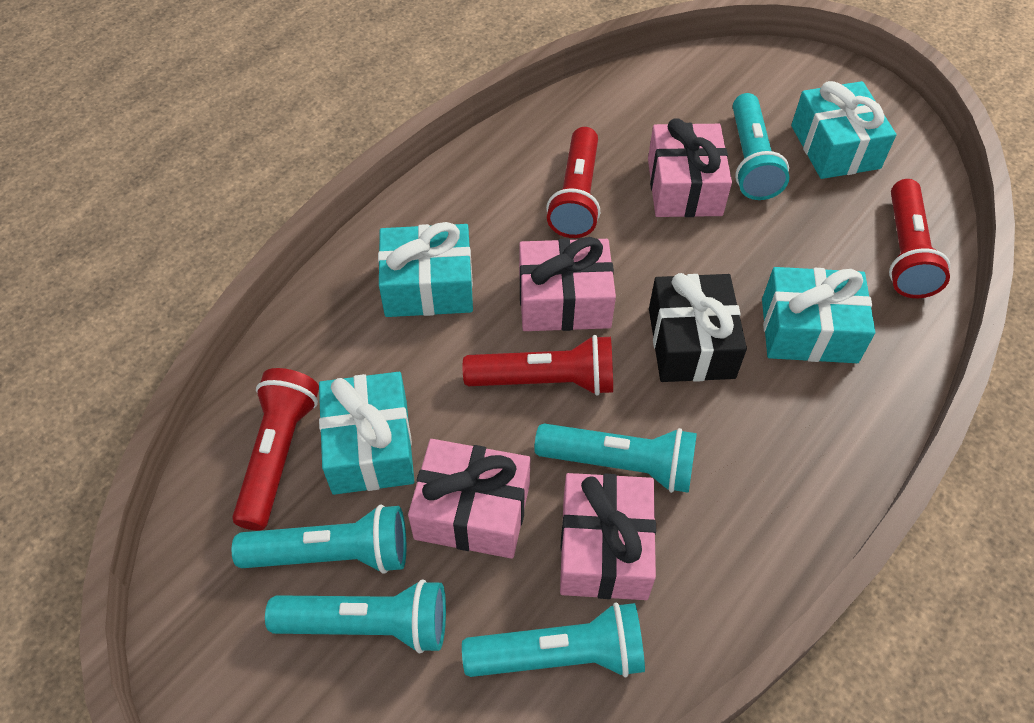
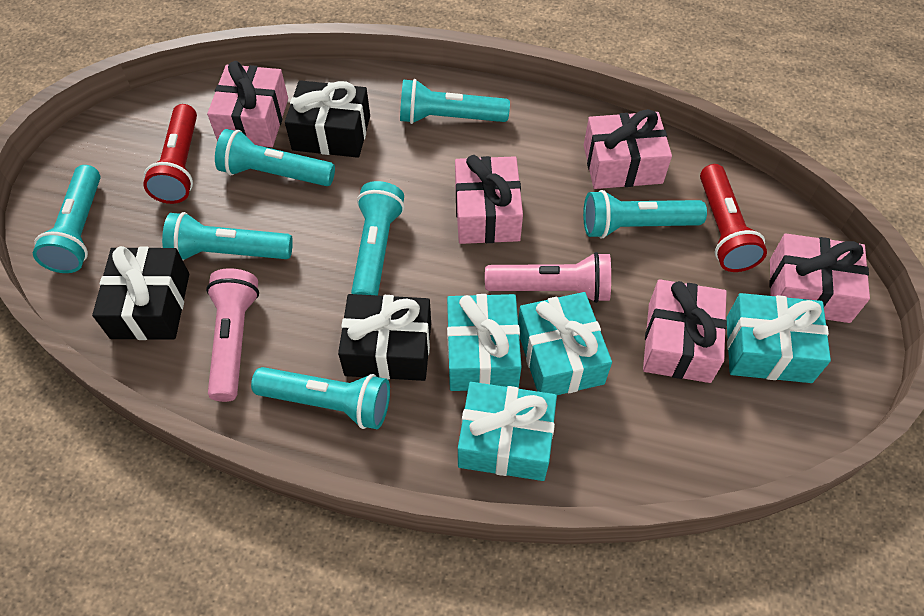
black gift: [649,273,747,382] = 1 -> [92,246,189,340] [285,80,370,158] [338,294,431,381] = 3
pink flashlight: none = 0 -> [206,268,259,402] [485,252,611,303] = 2
pink gift: [408,439,530,559] [519,237,616,331] [560,473,656,600] [648,118,732,217] = 4 -> [207,61,288,147] [455,155,523,244] [584,109,672,189] [643,279,727,383] [769,233,870,323] = 5
red flashlight: [232,368,319,531] [463,335,613,396] [546,127,600,238] [889,179,950,298] = 4 -> [143,104,197,204] [700,164,767,272] = 2
turquoise flashlight: [232,504,406,574] [265,580,446,654] [462,602,645,677] [534,423,697,493] [733,93,789,200] = 5 -> [33,165,100,273] [162,212,293,260] [215,129,335,186] [251,367,390,429] [351,181,405,295] [400,79,510,124] [583,190,707,239] = 7

